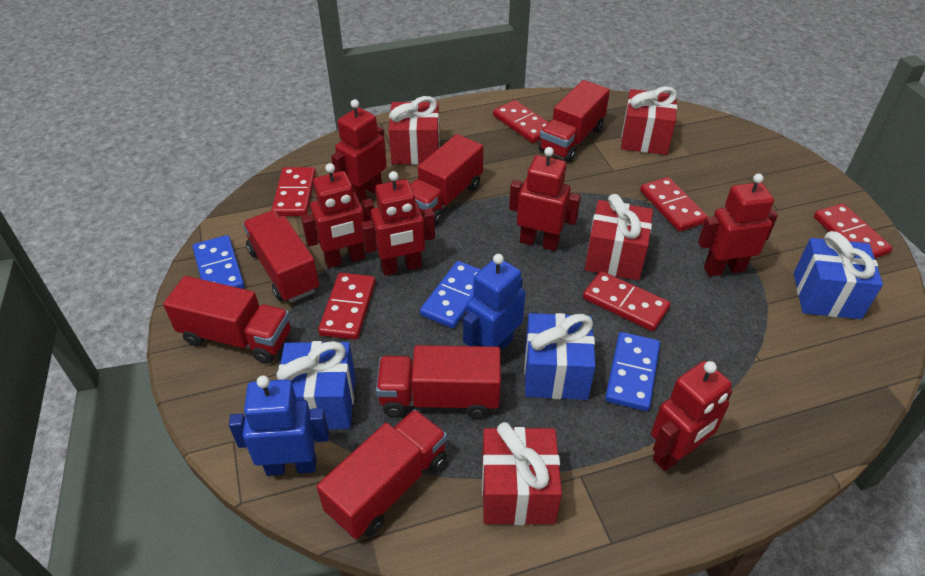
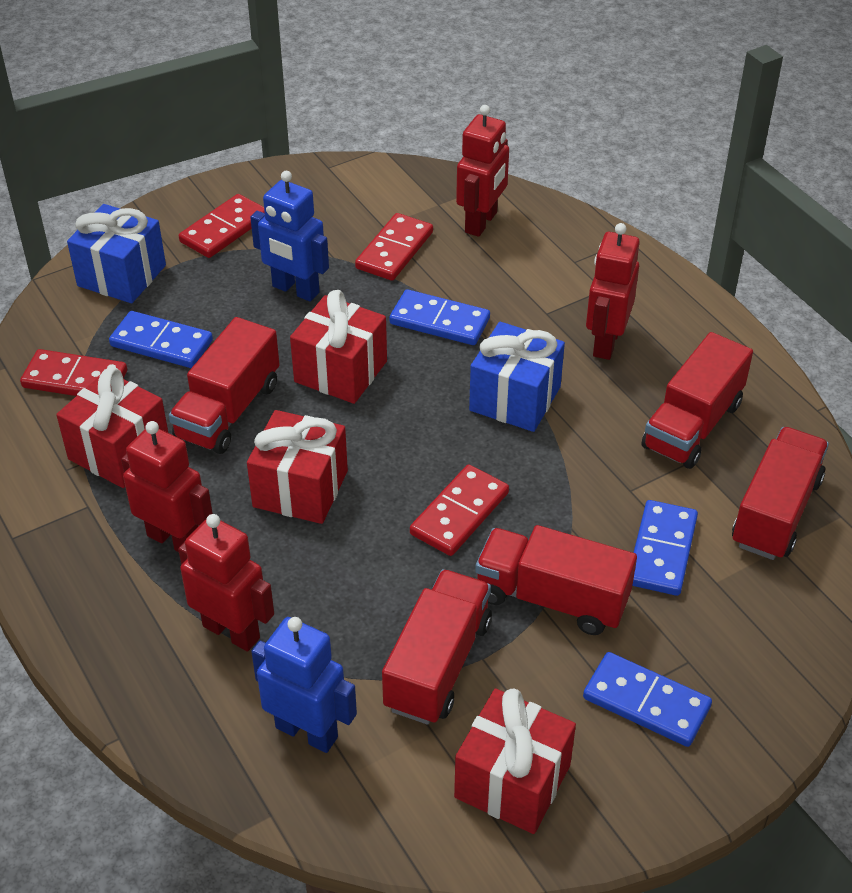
blue domino: [193,235,245,289] [420,261,481,328] [605,332,660,411] = 3 -> [109,311,213,368] [389,289,490,345] [583,652,712,747] [632,500,698,596] = 4
blue gift: [276,341,356,429] [524,313,596,400] [794,231,883,319] = 3 -> [67,204,166,303] [469,322,565,432] = 2
red domino: [271,167,316,216] [318,273,376,340] [493,100,549,143] [583,271,670,331] [640,177,708,232] [814,203,892,258] = 6 -> [20,349,127,396] [179,194,265,258] [355,213,433,281] [410,465,509,556] = 4
red robot: [301,163,374,268] [331,99,387,203] [361,171,435,276] [509,147,581,251] [651,361,733,471] [698,173,778,276] = 6 -> [121,421,213,552] [178,514,274,651] [456,105,509,237] [586,223,640,360] = 4
red truck: [163,276,291,364] [243,211,319,303] [316,409,447,539] [376,345,501,419] [410,134,484,226] [538,80,610,162] = 6 -> [169,317,280,454] [382,569,492,725] [475,525,637,635] [641,332,753,469] [732,427,829,560] = 5

